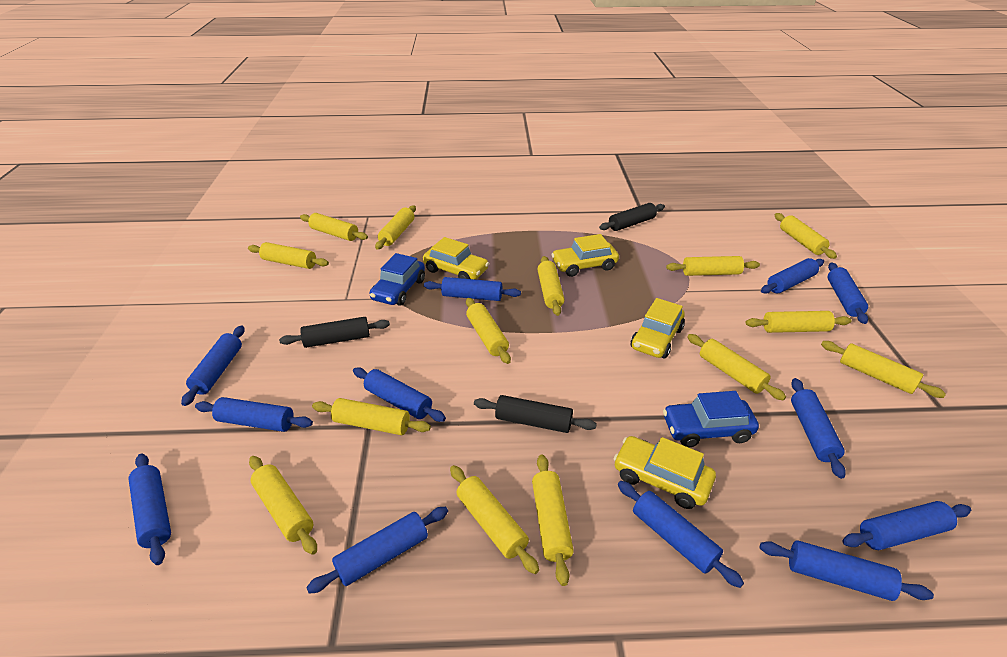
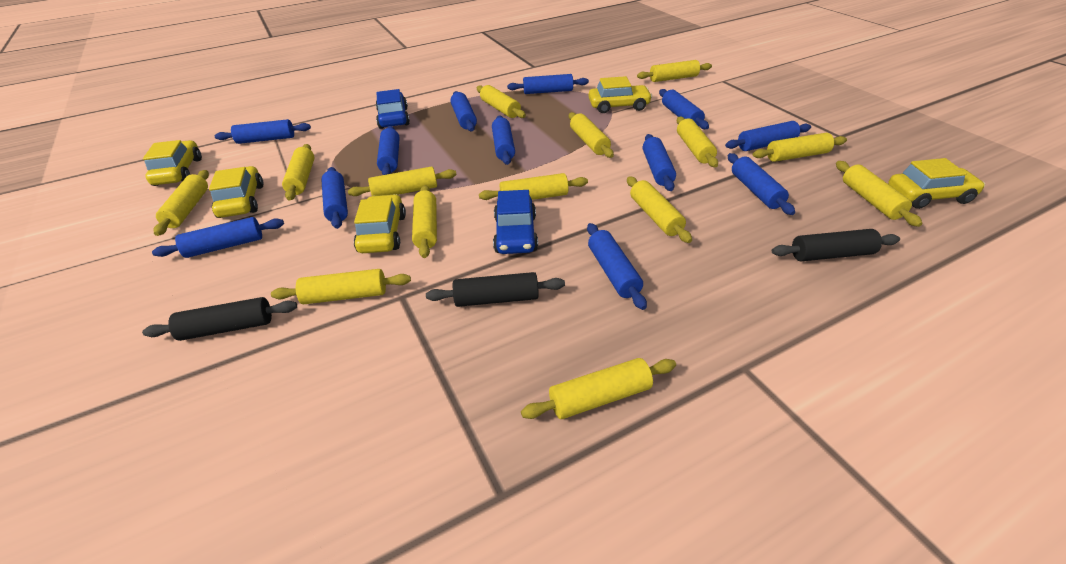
yellow car: [423,237,489,280] [551,234,619,277] [614,436,716,509] [631,298,685,358] = 4 -> [143,140,202,186] [209,166,263,218] [354,194,406,253] [589,76,652,113] [888,158,985,209] = 5

